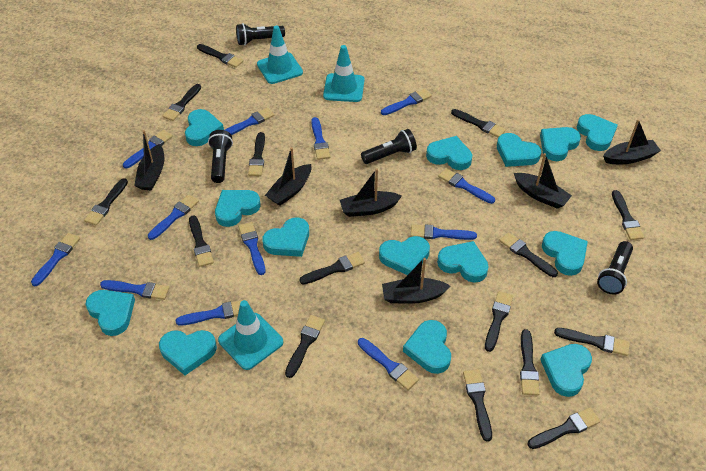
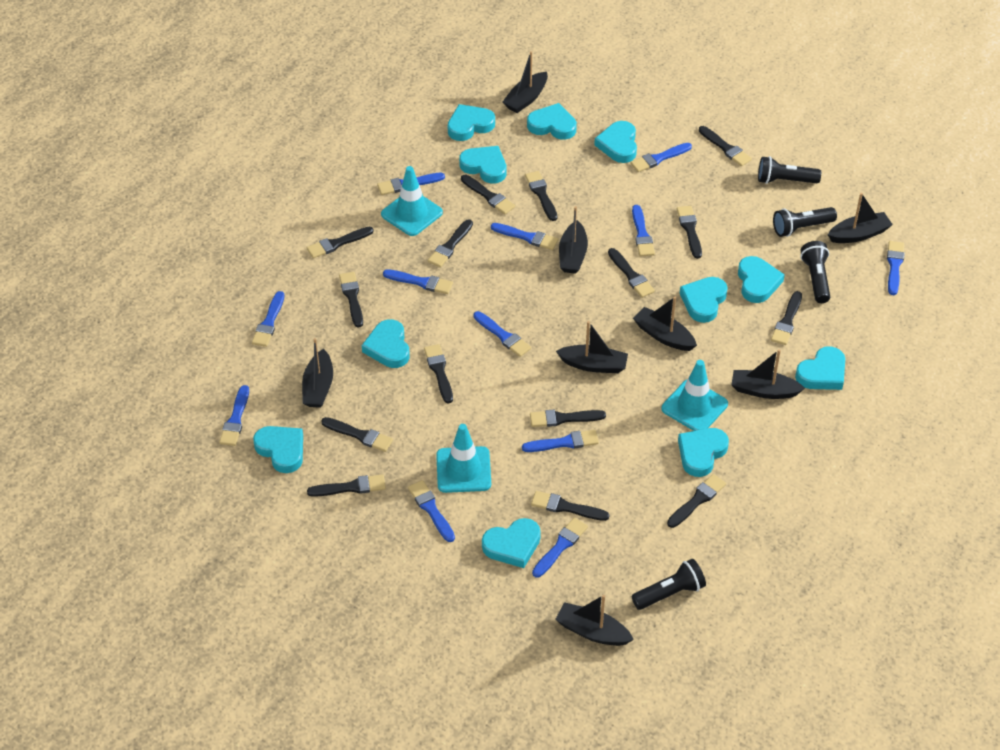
black boat: [134,130,164,191] [265,147,311,206] [340,169,402,217] [382,258,450,304] [514,153,572,209] [603,119,661,164] = 6 -> [302,338,333,408] [502,51,548,113] [555,595,634,646] [556,321,628,373] [559,206,588,274] [633,297,697,351] [731,349,805,399] [828,193,893,243] = 8
turquoise heart: [85,290,135,336] [159,330,217,375] [185,109,224,146] [215,190,261,227] [262,218,309,257] [379,236,430,275] [403,320,451,374] [426,136,472,170] [437,241,489,283] [497,133,541,167] [540,127,581,161] [540,344,592,397] [542,231,588,276] [577,114,618,151] = 14 -> [253,426,303,473] [362,319,410,368] [448,104,495,141] [459,146,507,184] [482,518,541,568] [527,103,577,140] [594,121,637,163] [678,428,729,477] [680,277,728,323] [738,256,785,303] [795,346,845,390] = 11

